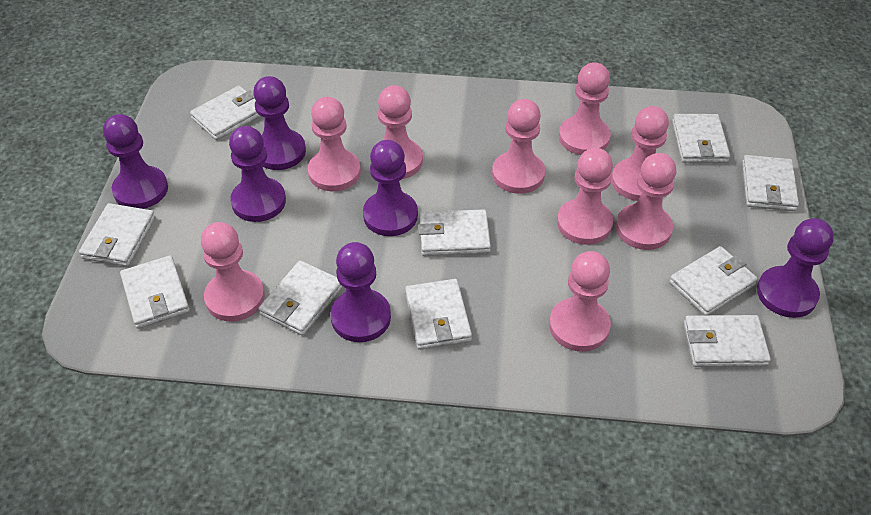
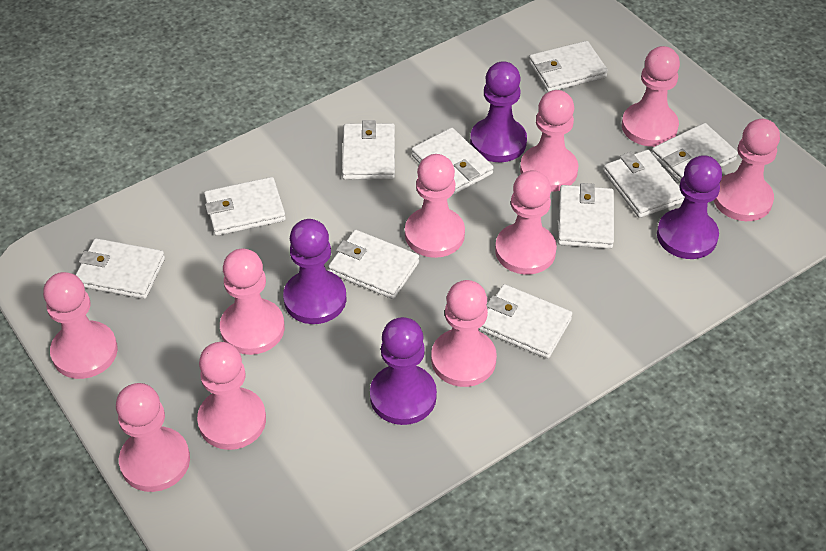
pink pawn: [201,222,265,322] [308,97,361,191] [378,85,423,179] [492,99,545,194] [549,251,611,352] [557,148,613,245] [559,62,611,155] [611,106,669,201] [616,153,676,250] = 9 -> [43,272,118,379] [116,383,190,492] [197,342,266,450] [220,248,285,355] [405,154,465,258] [431,280,497,387] [495,170,557,275] [520,90,578,192] [622,46,680,147] [714,119,780,221] = 10
purple pawn: [103,114,168,209] [229,126,286,222] [253,76,306,170] [330,242,391,342] [363,140,418,236] [757,218,834,318] = 6 -> [283,219,346,324] [370,317,437,425] [470,61,527,162] [657,155,722,259] = 4

